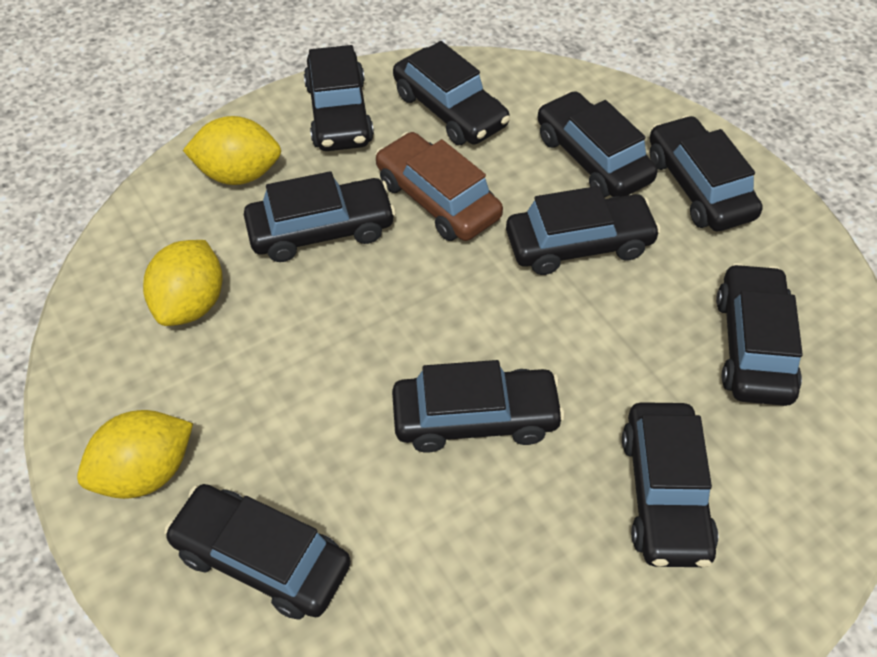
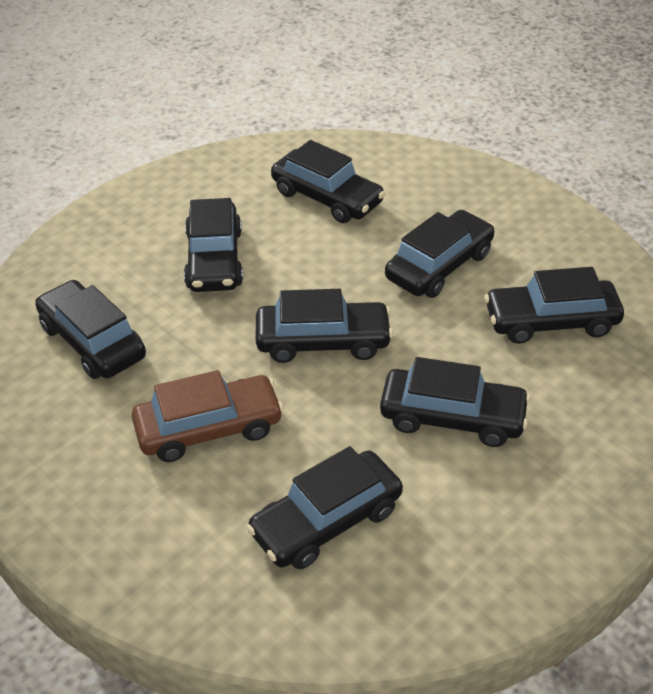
black car: [164,484,351,620] [244,171,396,262] [304,45,374,151] [392,360,565,453] [393,41,510,145] [506,186,661,275] [537,91,657,198] [622,402,718,567] [649,115,763,231] [716,263,803,406] = 10 -> [35,280,146,379] [184,198,243,292] [246,446,403,569] [256,289,393,363] [271,140,385,223] [380,357,530,447] [385,210,495,298] [484,267,624,344] = 8
yellow lemon: [77,410,193,499] [143,240,223,326] [183,116,281,185] = 3 -> none = 0

